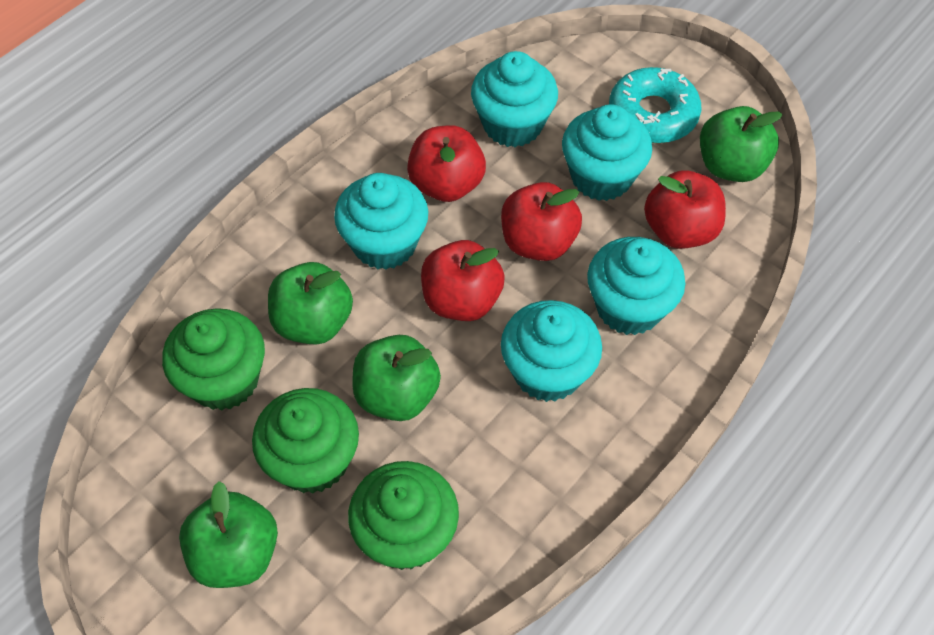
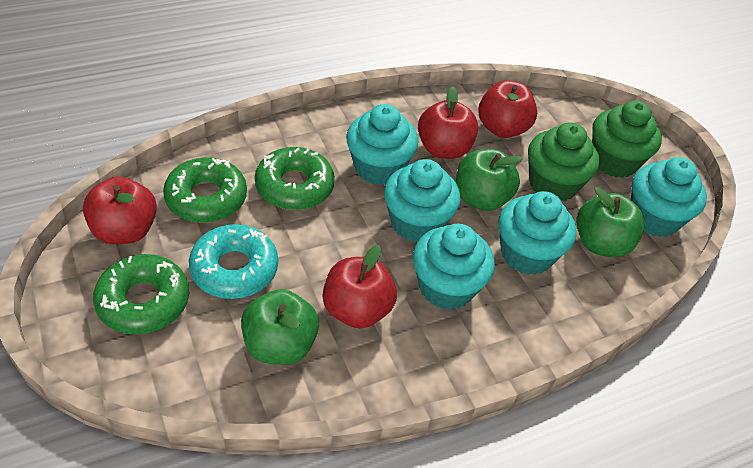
green apple: [179,481,278,588] [268,262,353,345] [352,335,441,421] [700,106,783,182] = 4 -> [241,289,319,365] [456,149,523,211] [576,187,645,257] = 3
green cupcake: [162,308,265,411] [252,388,359,494] [348,461,459,570] = 3 -> [528,122,600,201] [592,100,662,178] = 2
green donut: none = 0 -> [93,254,189,334] [163,157,247,223] [255,147,335,210] = 3

